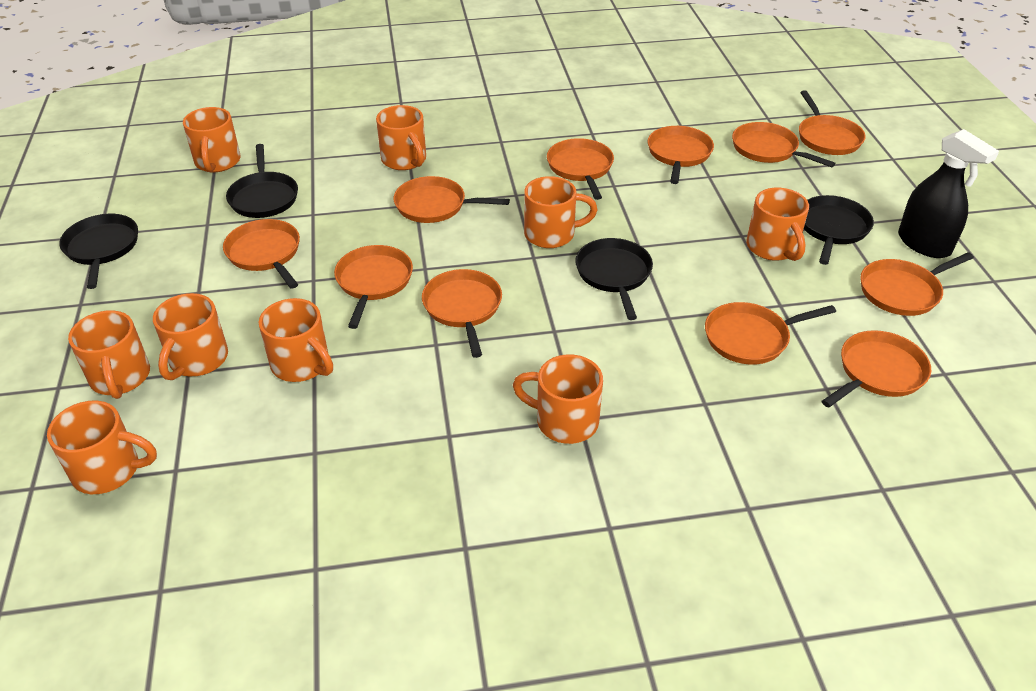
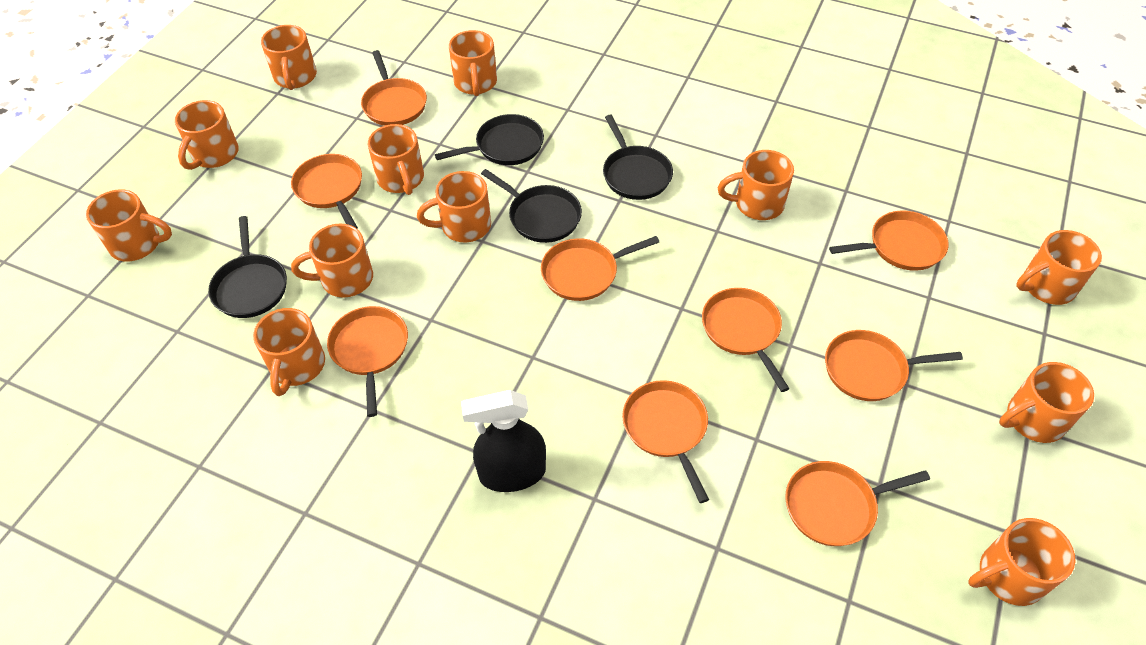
orange mug: [47,401,157,494] [68,310,150,399] [153,293,228,380] [183,107,241,172] [259,298,333,382] [376,105,426,170] [513,354,603,444] [524,176,597,248] [746,188,809,261] = 9 -> [86,190,172,261] [175,100,239,170] [253,308,325,396] [261,25,317,90] [291,224,373,298] [367,124,424,195] [417,171,491,242] [449,30,497,96] [717,150,794,220] [968,518,1075,606] [999,362,1094,443] [1016,230,1102,305] = 12
orange pan: [223,219,300,289] [334,245,413,329] [394,176,510,223] [422,269,502,358] [547,138,614,200] [648,126,714,184] [705,302,836,365] [732,122,835,167] [799,90,865,155] [821,330,931,408] [860,252,974,316] = 11 -> [291,154,362,229] [327,306,408,417] [361,50,427,126] [541,236,659,301] [622,380,709,503] [702,288,790,392] [785,461,930,546] [825,330,963,401] [829,211,949,271] = 9

